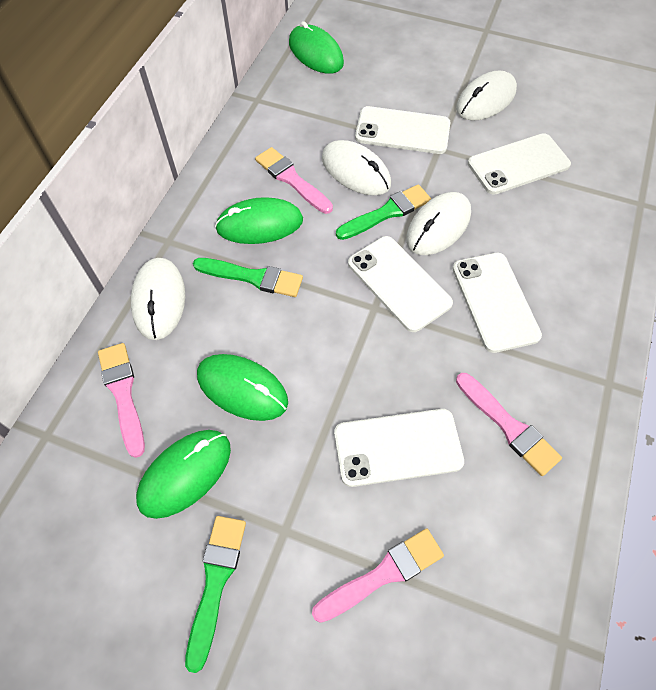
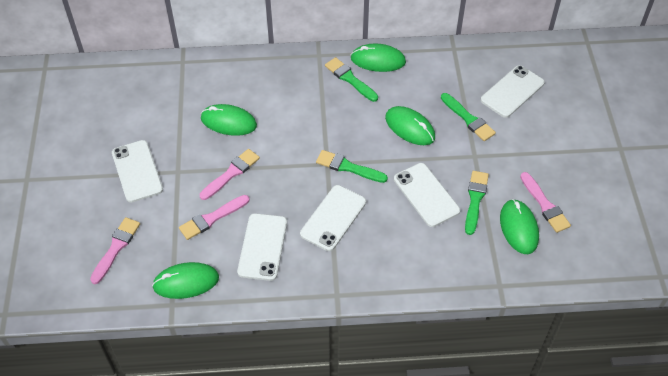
green brush: [185,516,246,673] [193,258,303,297] [336,184,431,240] = 3 -> [316,150,388,183] [325,57,378,102] [441,93,496,141] [465,171,489,235] = 4
green mouse: [136,430,231,519] [197,354,288,421] [215,197,303,244] [289,21,344,74] = 4 -> [152,262,219,299] [201,104,257,136] [351,43,406,72] [385,106,435,145] [500,199,539,254] = 5
white mouse: [131,258,185,340] [322,140,391,196] [406,192,471,255] [456,70,517,121] = 4 -> none = 0

